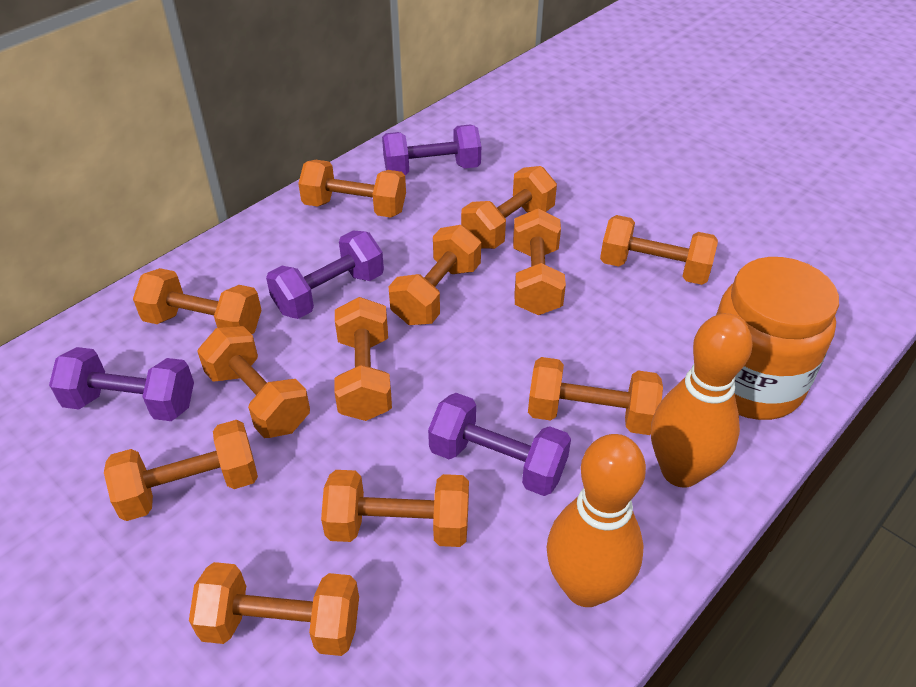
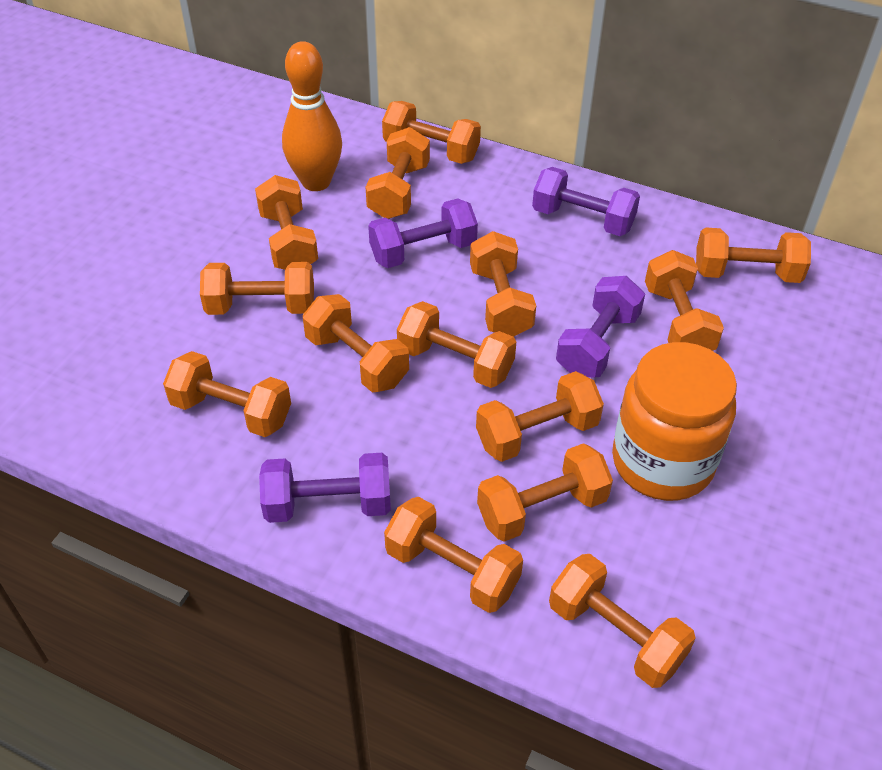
orange bowling pin: [547,434,646,607] [651,313,753,488] = 2 -> [282,41,342,191] = 1
orange dumbbell: [104,420,258,521] [133,268,261,334] [189,562,359,656] [197,326,310,438] [298,160,406,217] [321,470,469,547] [334,297,392,421] [388,225,481,325] [461,166,557,249] [513,208,566,315] [528,357,663,435] [600,215,718,285] = 12 -> [163,351,291,437] [200,262,314,315] [255,175,318,270] [303,294,409,392] [366,127,430,219] [382,101,481,164] [384,497,523,613] [397,301,516,388] [470,231,536,337] [476,371,604,462] [477,443,613,542] [549,554,695,688] [645,250,724,351] [696,227,811,283] = 14

